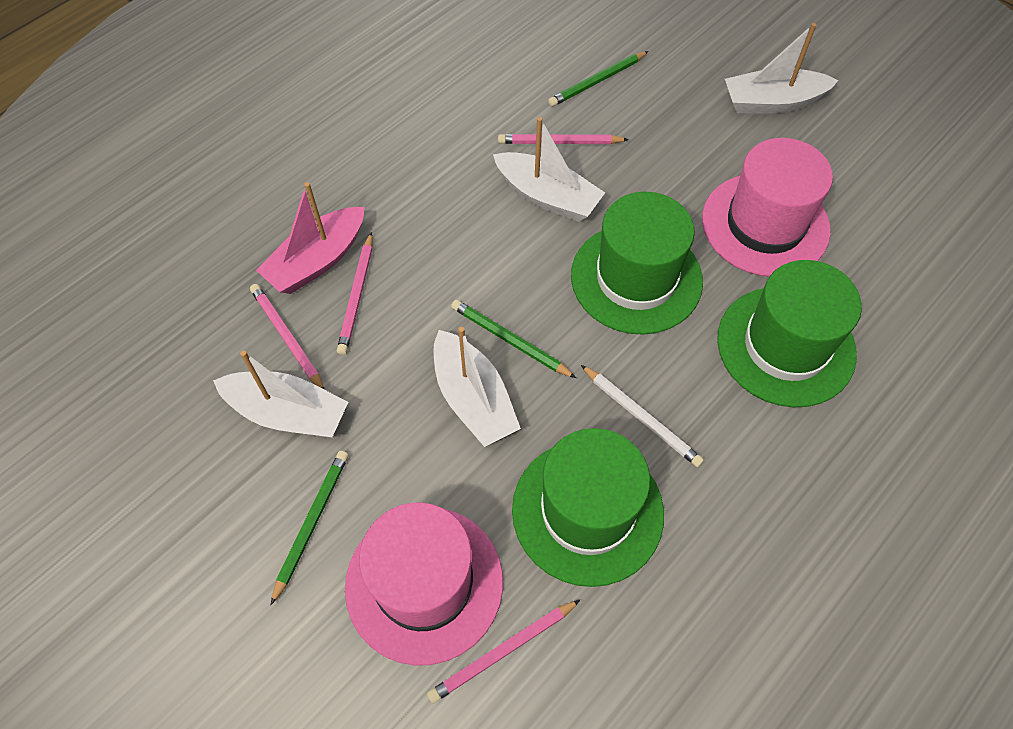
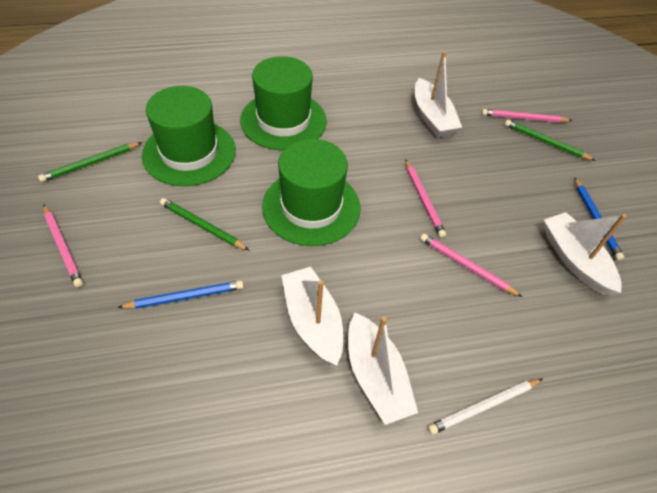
blue pencil: none = 0 -> [117,280,244,309] [574,177,624,261] = 2
pink boat: [256,182,365,294] = 1 -> none = 0
pink hat: [345,503,503,666] [702,138,833,276] = 2 -> none = 0

